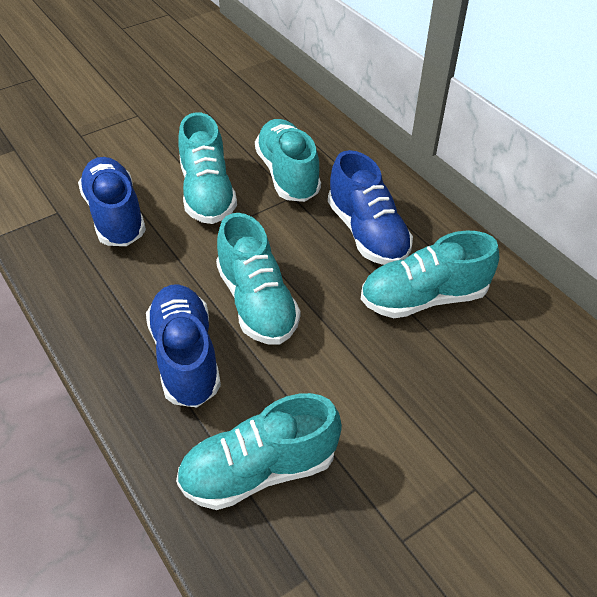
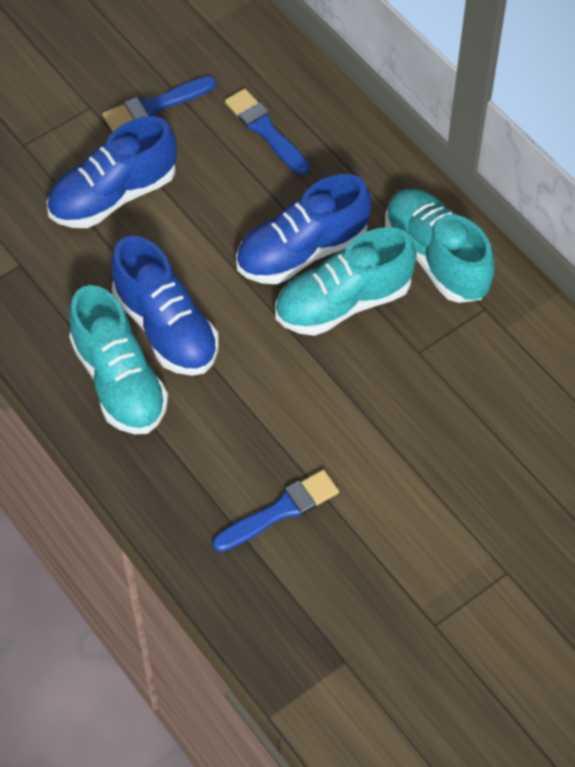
blue brush: none = 0 -> [103,76,216,132] [213,470,339,552] [225,88,310,175] = 3
turquoise shoe: [176,393,342,510] [178,112,237,224] [216,213,300,345] [255,119,321,202] [361,230,499,318] = 5 -> [69,285,168,434] [275,227,417,336] [385,189,495,303] = 3

